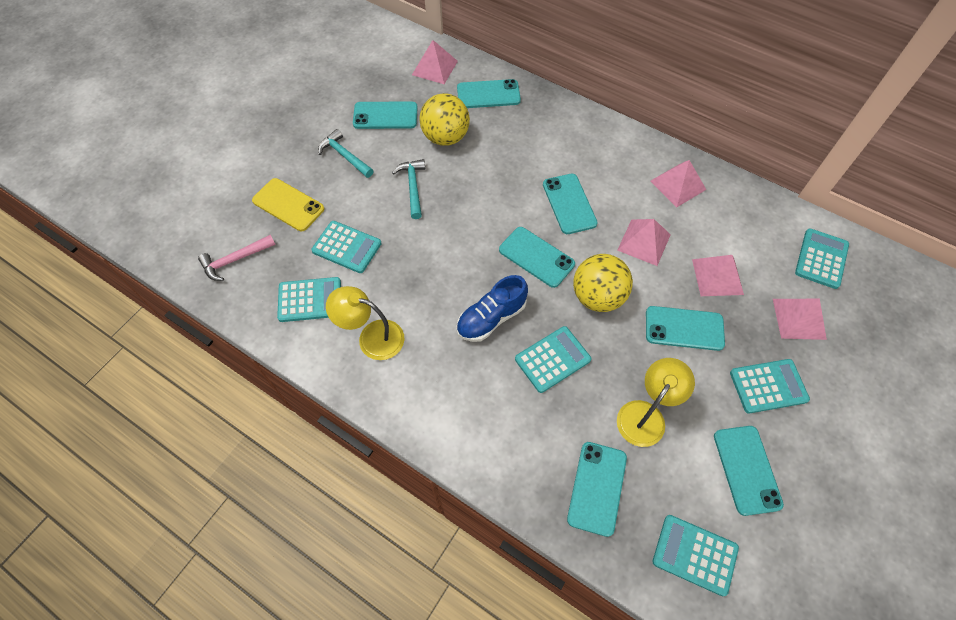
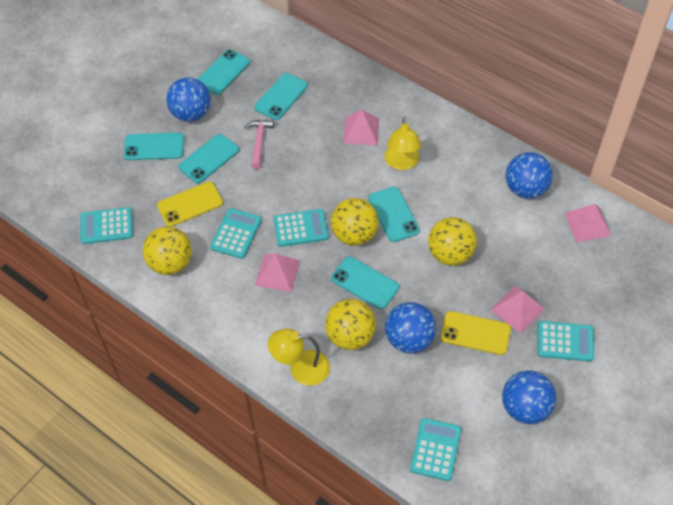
blue ball: none = 0 -> [166,77,211,122] [385,302,436,354] [502,370,556,424] [505,152,553,199] = 4
blue shoe: [456,275,528,342] = 1 -> none = 0
pink pyramid: [412,40,458,84] [617,219,671,266] [651,160,706,207] [692,255,744,296] [773,299,827,340] = 5 -> [255,254,300,292] [343,110,379,145] [491,286,545,333] [565,204,611,242] = 4
turquoise calculator: [277,277,341,322] [311,221,382,273] [515,326,591,393] [653,515,739,596] [730,359,810,414] [795,228,849,289] = 6 -> [81,207,133,244] [210,208,262,259] [273,209,328,247] [410,418,461,481] [538,321,594,362] = 5
turquoise hammer: [318,129,374,178] [392,159,425,219] = 2 -> none = 0
turquoise phone: [353,102,418,129] [457,79,521,108] [499,227,575,288] [543,174,598,234] [567,442,627,537] [646,306,725,351] [714,426,784,516] = 7 -> [124,133,184,160] [178,134,239,183] [197,49,250,95] [254,73,308,120] [331,256,399,309] [369,186,420,242] = 6
yellow ball: [420,93,470,146] [573,254,633,312] = 2 -> [143,226,192,275] [325,299,376,350] [331,198,379,246] [428,217,477,266] = 4
yellow phone: [252,178,325,231] = 1 -> [157,182,223,227] [441,311,511,355] = 2

